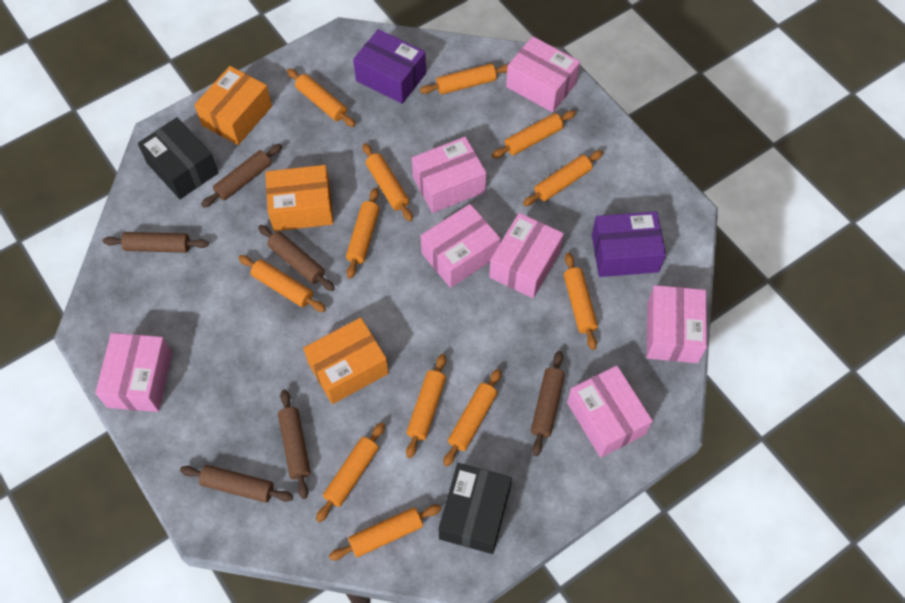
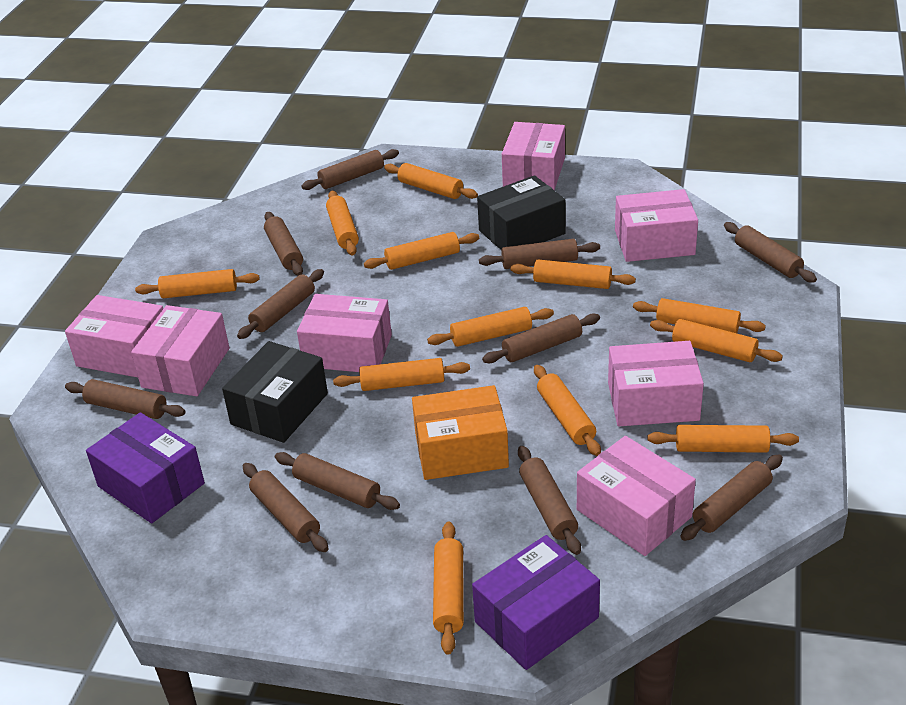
brown rolling pin: [103,232,209,253] [180,465,293,503] [201,144,282,208] [258,225,335,291] [278,389,311,499] [531,351,565,456] = 6 -> [65,379,186,419] [237,269,324,339] [243,463,329,552] [264,212,303,276] [275,452,400,510] [301,149,399,190] [479,239,600,269] [482,313,600,363] [518,446,581,555] [680,454,783,541] [724,222,817,283] = 11
orange box: [194,66,272,145] [265,165,333,231] [303,317,389,404] = 3 -> [412,385,509,480] = 1

